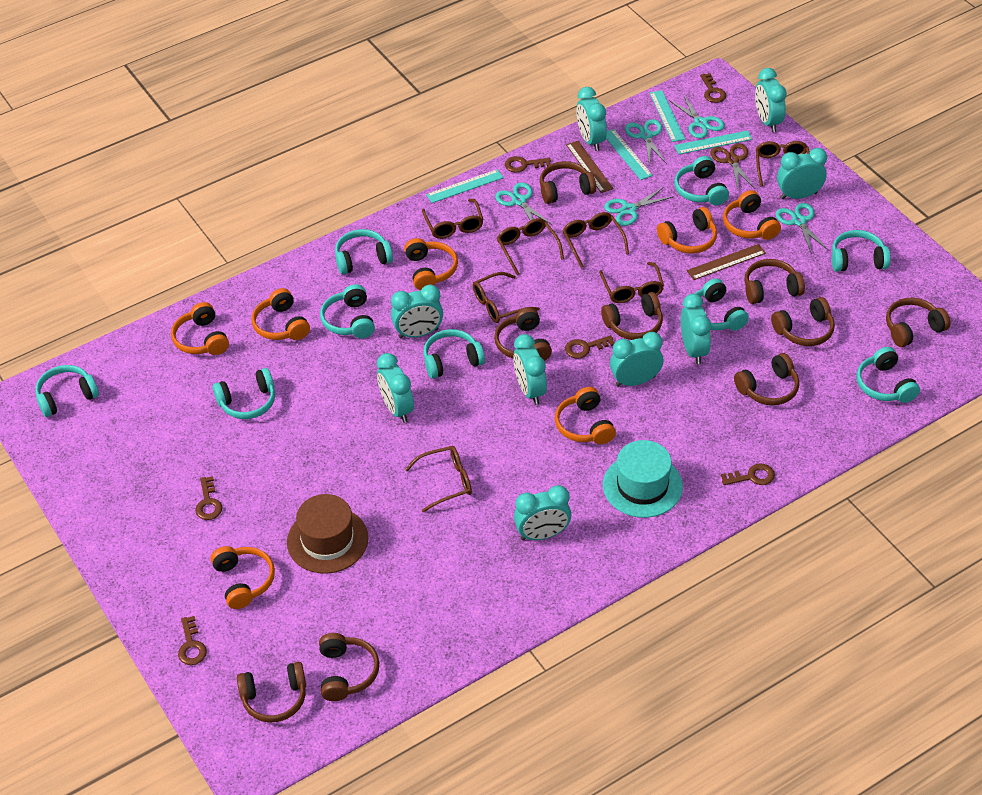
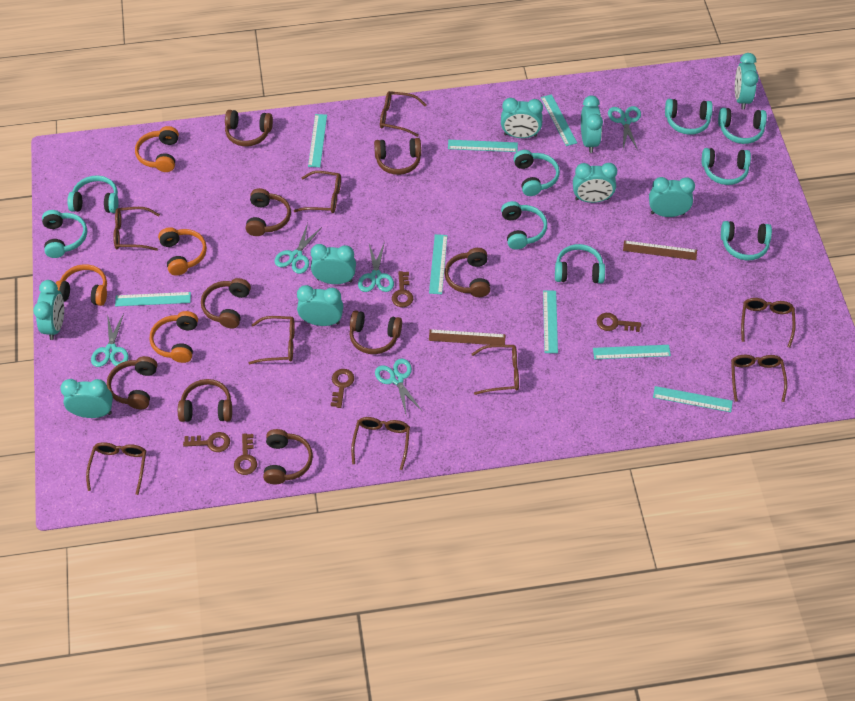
brown glasses: [405,446,472,512] [422,199,484,239] [473,272,540,323] [497,218,564,275] [562,212,629,268] [599,262,664,303] [756,141,810,186] = 7 -> [86,442,146,495] [114,207,160,251] [249,316,295,364] [294,171,341,213] [351,417,410,470] [380,91,426,137] [472,345,519,395] [731,355,787,402] [741,298,795,348] = 9
brown hat: [287,494,368,574] = 1 -> none = 0
brown key: [178,616,207,665] [195,476,222,520] [505,156,551,173] [565,335,614,359] [700,73,726,103] [721,463,775,485] = 6 -> [183,432,230,452] [234,433,257,475] [331,369,354,408] [392,271,413,307] [597,313,641,332] = 5
brown scissors: [711,143,755,189] = 1 -> none = 0
orange headphones: [171,302,229,355] [211,546,275,609] [252,288,310,340] [404,238,458,290] [555,387,616,444] [657,207,717,254] [723,190,781,240] = 7 -> [56,264,107,306] [135,126,179,172] [150,311,198,363] [158,227,207,276] = 4
turquoise hat: [603,440,683,518] = 1 -> none = 0
turquoise ruler: [426,169,504,203] [606,129,653,180] [650,90,685,142] [674,130,753,154] = 4 -> [115,292,191,306] [308,114,327,167] [429,234,448,294] [448,140,518,152] [541,94,577,146] [543,290,558,353] [593,345,671,359] [653,386,733,412] = 8

